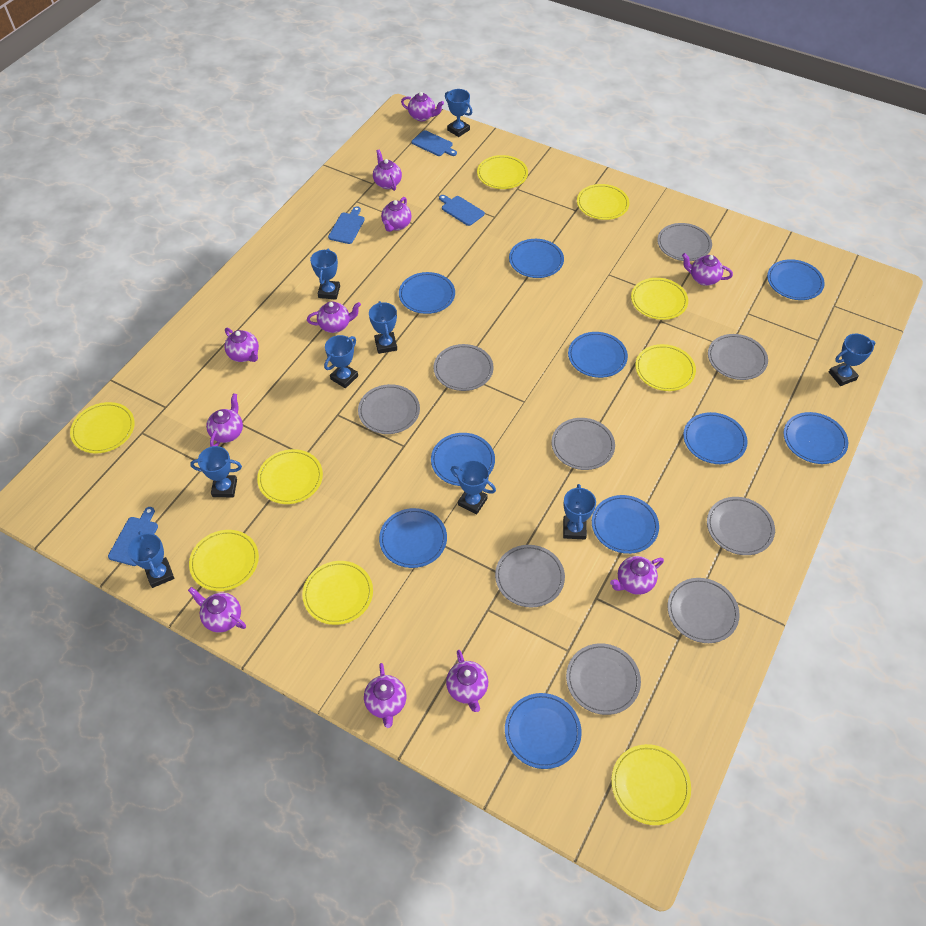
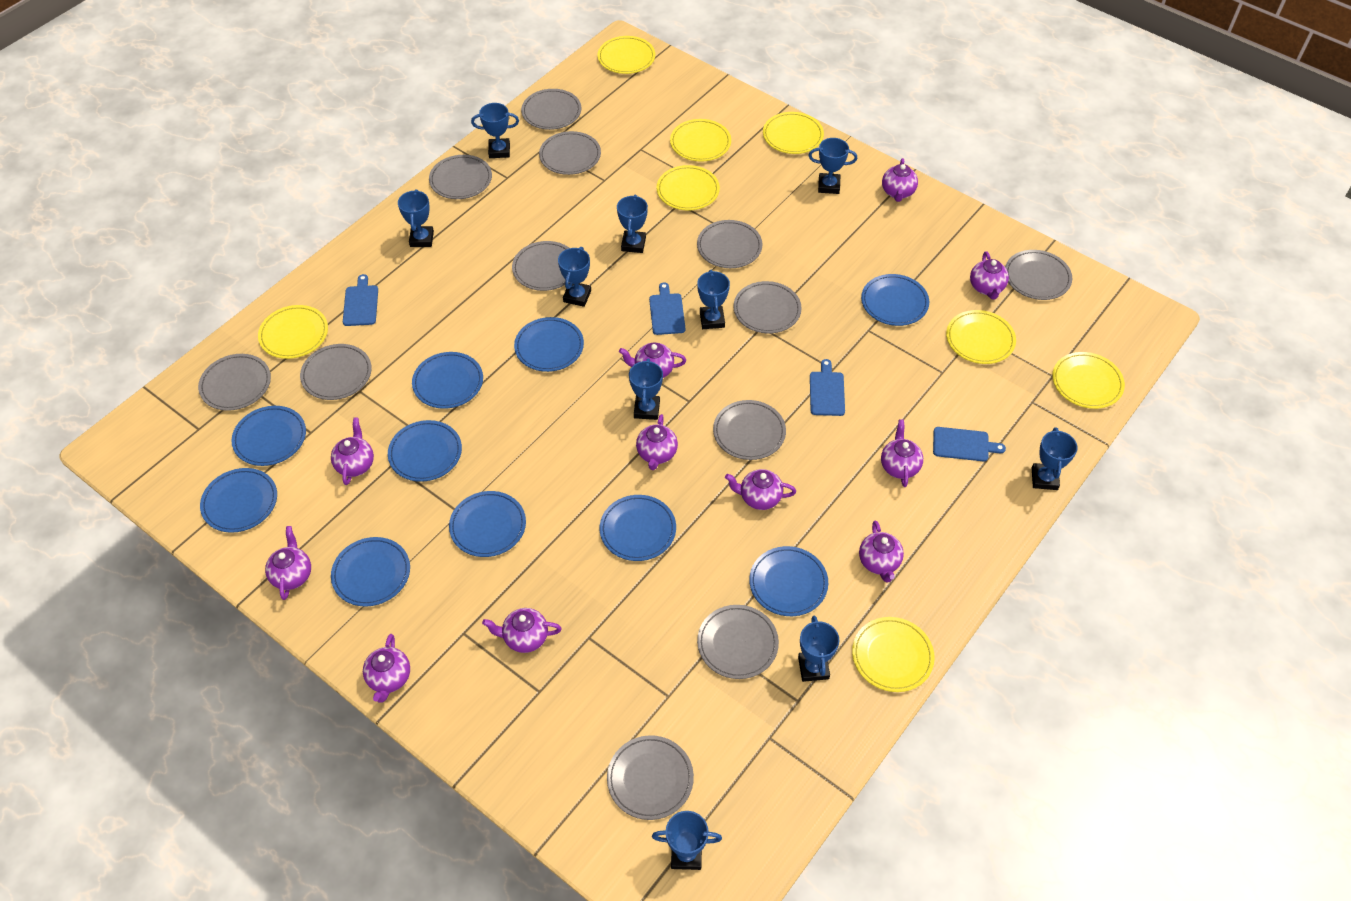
blue trophy: [128,531,174,588] [190,446,242,497] [310,249,340,300] [324,335,358,388] [369,301,397,354] [445,89,472,137] [451,460,496,515] [563,484,596,539] [829,334,876,386] = 9 -> [398,189,434,247] [471,103,519,158] [558,247,591,307] [617,194,648,253] [629,358,663,420] [652,811,722,870] [697,270,730,329] [798,615,839,682] [808,138,857,194] [1032,427,1077,490] = 10
grey plate: [358,384,420,434] [433,344,494,391] [495,545,565,608] [552,418,615,470] [566,643,641,715] [657,223,712,261] [667,578,740,643] [707,497,775,555] [708,334,768,380] = 9 -> [198,354,271,411] [300,344,372,400] [429,155,492,199] [512,241,569,291] [521,89,581,130] [539,131,601,175] [607,735,694,820] [697,220,762,268] [697,605,779,679] [713,400,786,460] [733,281,802,333] [1005,250,1072,300] = 12
yellow plate: [70,402,135,453] [189,530,259,591] [257,449,323,504] [302,561,373,625] [477,155,528,189] [577,184,630,220] [611,744,691,825] [631,278,688,320] [635,344,696,391] = 9 -> [258,305,328,359] [597,36,655,74] [657,165,720,210] [670,119,731,162] [763,112,824,154] [852,617,935,692] [946,310,1016,364] [1052,352,1125,409] = 8

